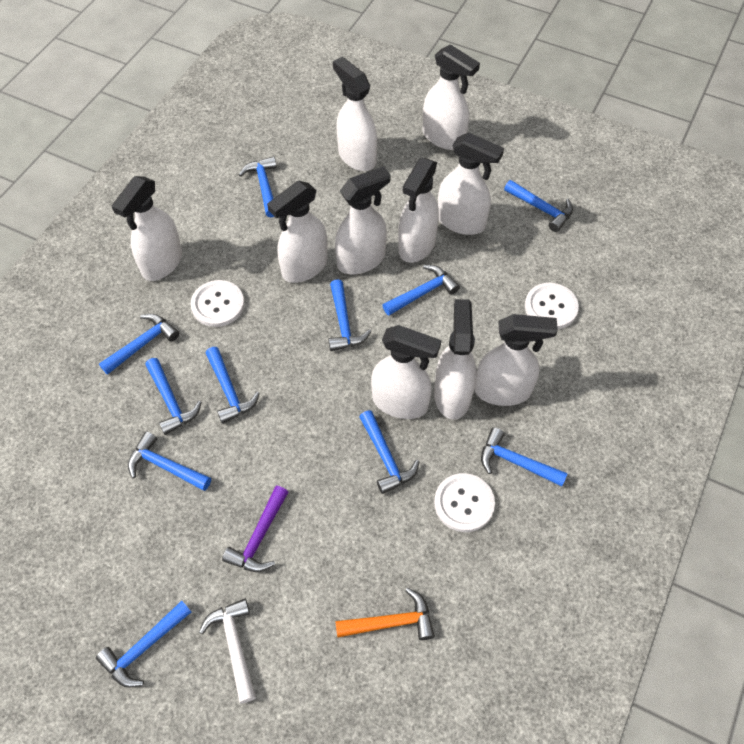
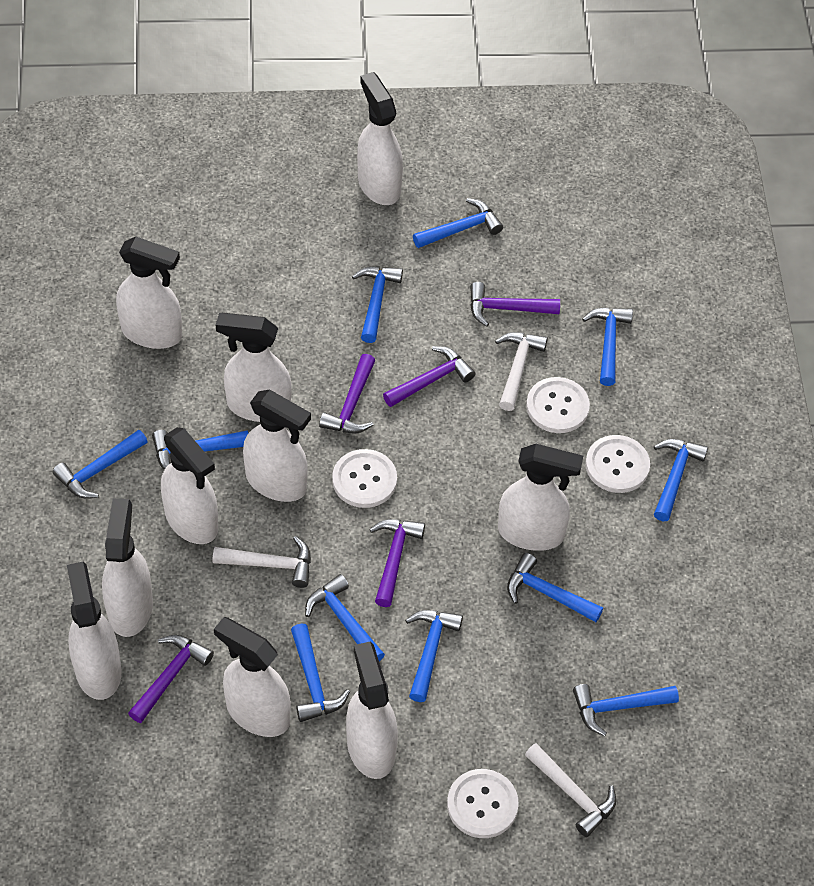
orange hammer: [335,588,435,640] = 1 -> none = 0
purple hammer: [222,486,288,572] = 1 -> [128,635,214,723] [319,354,375,434] [369,519,425,607] [383,346,476,407] [470,282,560,327] = 5
white button: [191,280,244,327] [434,473,495,532] [525,283,579,329] = 3 -> [332,449,397,508] [447,769,519,838] [526,377,590,433] [585,435,650,493] = 4
white hammer: [199,599,256,703] = 1 -> [213,536,311,588] [495,332,548,411] [525,743,616,837] = 3

